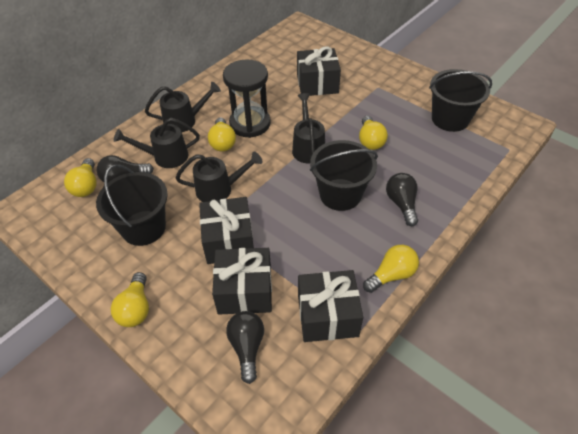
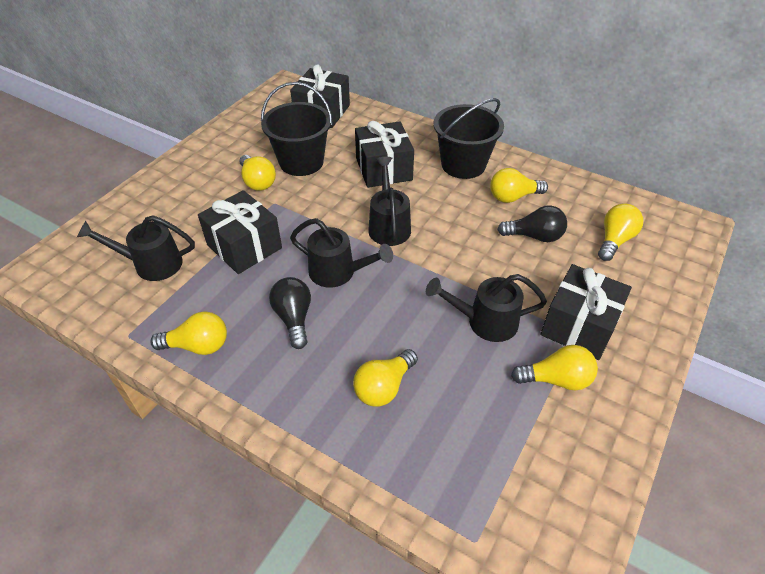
black bucket: [96,164,168,246] [310,140,378,211] [429,69,492,132] = 3 -> [261,82,333,176] [434,98,504,179] = 2
black hourglass: [223,60,271,138] = 1 -> none = 0
black light bulb: [97,155,154,183] [226,311,264,384] [386,173,418,226] = 3 -> [269,277,311,349] [497,205,567,242] = 2
yellow light bulb: [64,158,97,197] [111,272,149,327] [208,117,236,152] [359,116,388,150] [363,245,419,293] = 5 -> [150,311,227,355] [240,155,276,191] [353,349,418,407] [490,168,548,203] [511,345,598,390] [598,203,643,261] = 6

